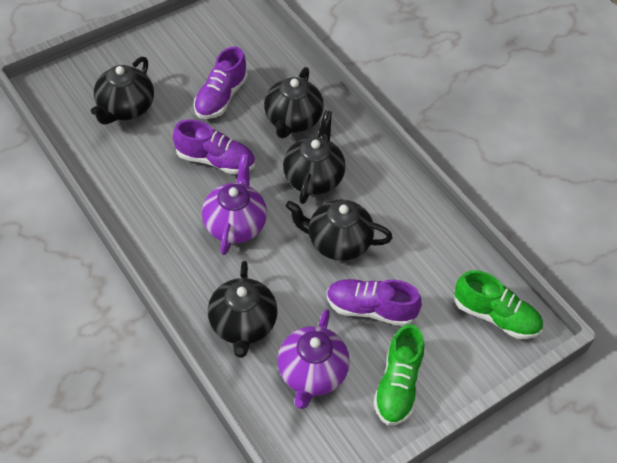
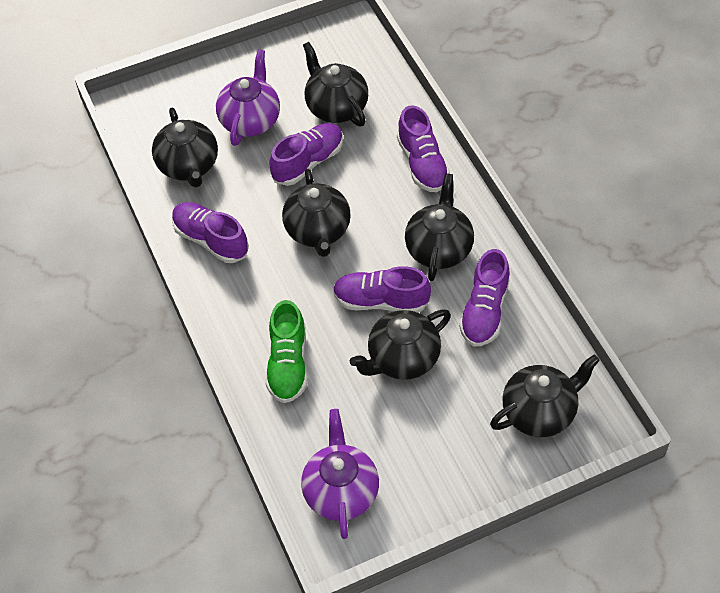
black teapot: [91,57,154,125] [208,261,278,358] [264,67,324,138] [283,110,346,204] [286,199,393,261] = 5 -> [152,108,218,187] [282,169,351,257] [303,42,368,126] [350,309,451,380] [405,173,474,281] [490,354,600,437] = 6
green shoe: [374,324,424,425] [454,270,543,339] = 2 -> [266,300,307,403] = 1
purple shoe: [173,120,255,175] [194,46,248,119] [327,279,422,326] = 3 -> [172,202,249,263] [269,123,343,186] [333,266,431,313] [397,105,450,192] [459,249,510,347] = 5

